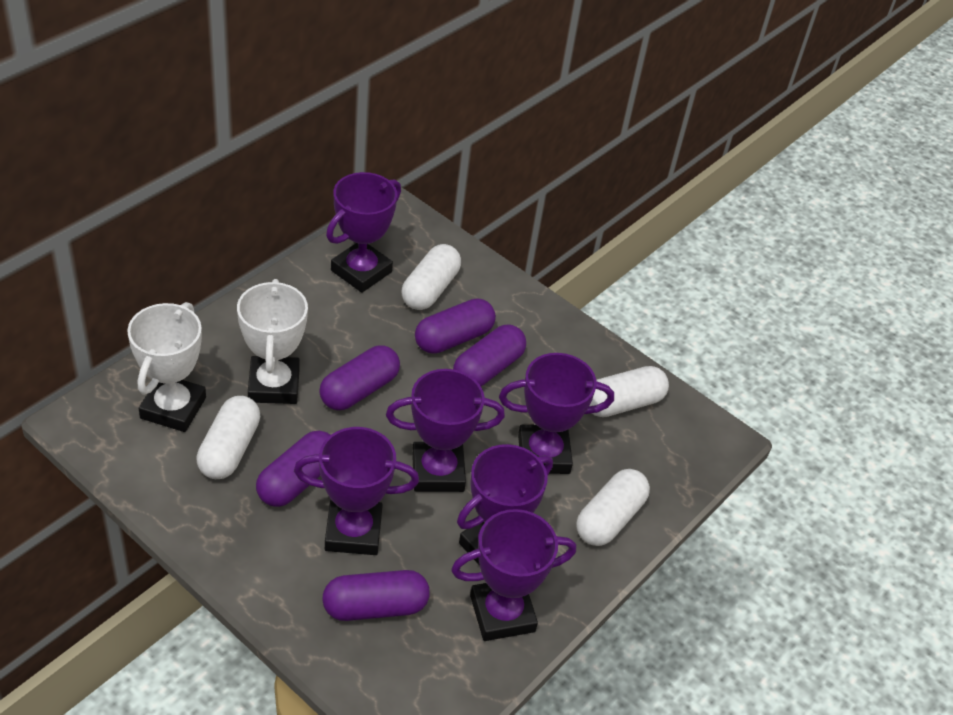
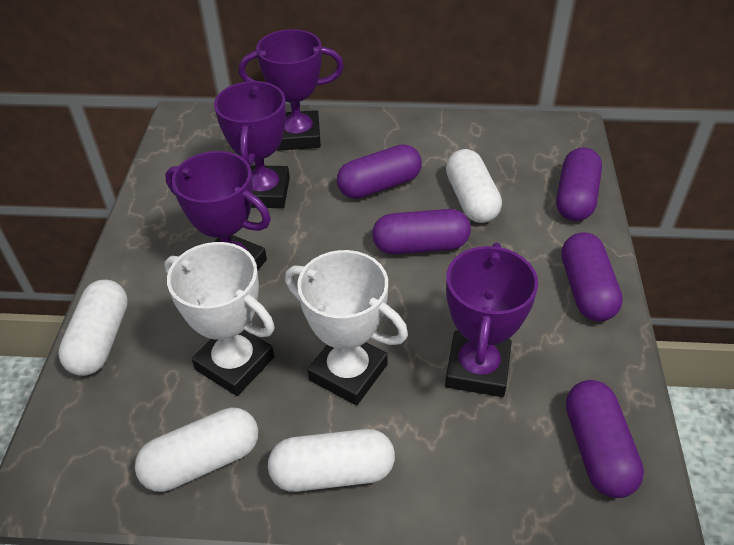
purple trophy: [294,427,419,555] [326,172,401,293] [386,369,505,492] [451,509,576,641] [457,444,553,565] [499,353,614,474] = 6 -> [165,151,271,271] [214,81,290,208] [239,29,344,151] [445,243,538,397] = 4

